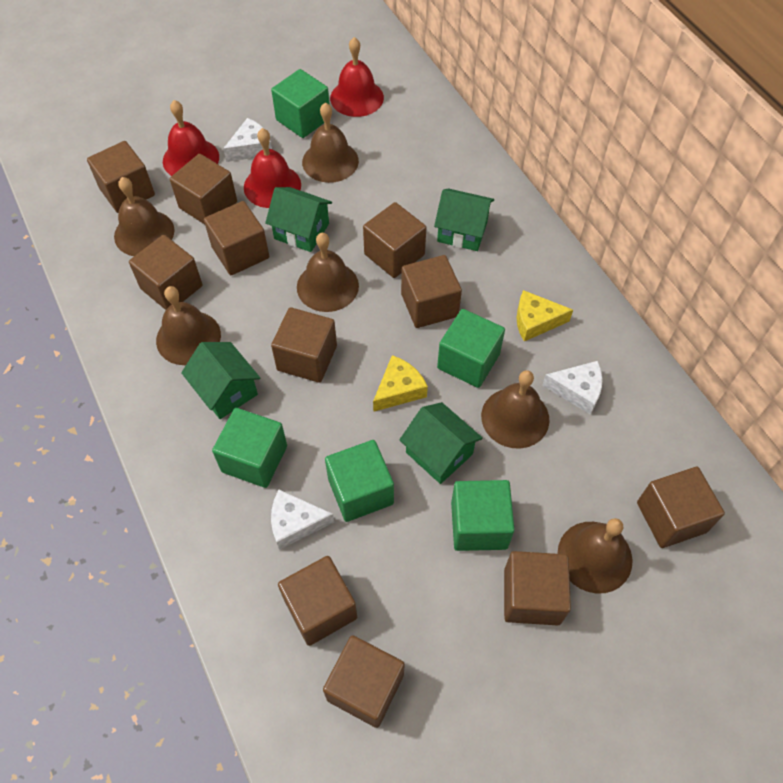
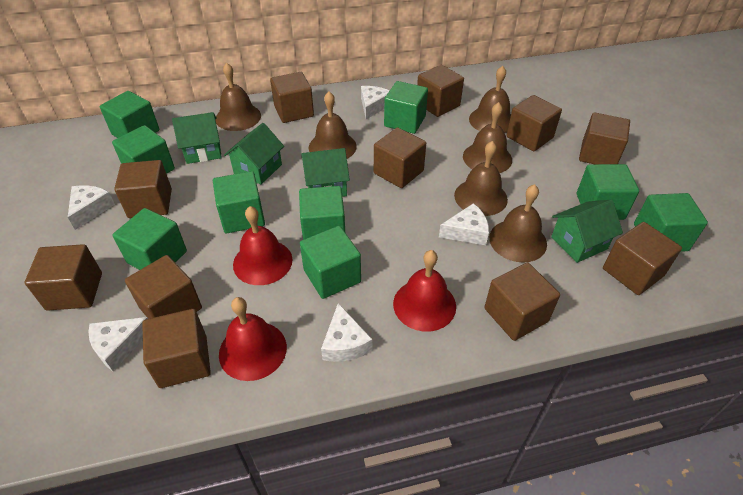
green cube: [212,408,287,488] [271,69,330,138] [325,440,394,522] [437,309,505,388] [451,480,515,551] = 5 -> [100,91,159,138] [112,125,175,174] [112,208,187,270] [213,171,265,233] [299,186,345,240] [300,226,361,299] [384,81,428,134] [577,164,639,220] [634,193,708,252] = 9
white cheese: [223,118,272,162] [271,490,334,550] [542,361,603,414] = 3 -> [68,186,115,230] [88,317,148,371] [321,303,372,362] [361,86,390,119] [439,203,489,245] = 5
yellow cheese: [373,355,428,412] [516,290,573,342] = 2 -> none = 0

